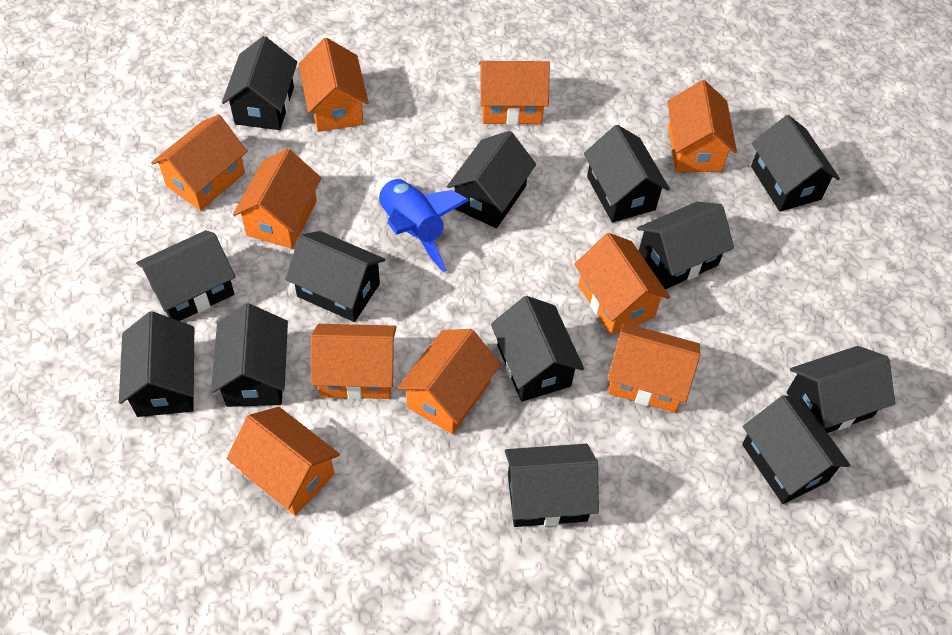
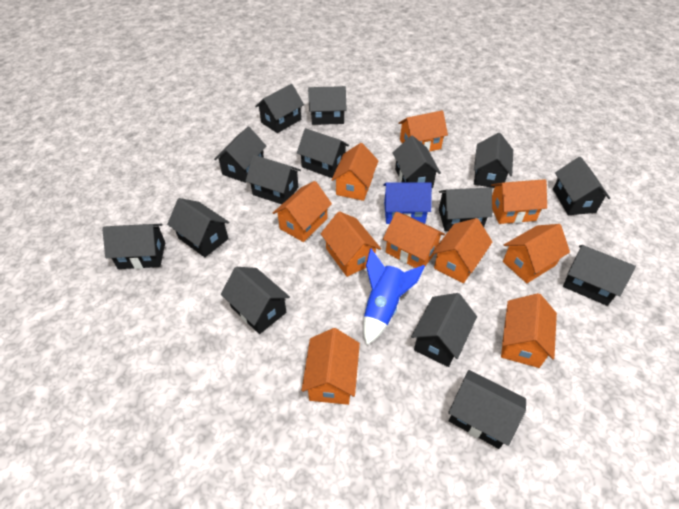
black house: [119,311,194,417] [136,230,236,321] [211,303,288,407] [222,36,297,130] [286,231,385,322] [447,131,536,228] [491,296,584,402] [505,444,599,527] [584,125,670,222] [637,202,734,289] [742,395,850,504] [751,115,840,211] [787,346,895,433] = 13 -> [102,224,165,269] [167,198,230,257] [214,127,266,183] [221,267,290,334] [246,155,301,204] [255,84,304,133] [297,128,349,178] [308,86,346,125] [393,135,441,188] [411,293,477,367] [439,187,492,231] [448,370,526,449] [474,133,513,188] [553,157,610,215] [563,245,636,306] = 15
blue house: none = 0 -> [383,182,432,224] = 1

